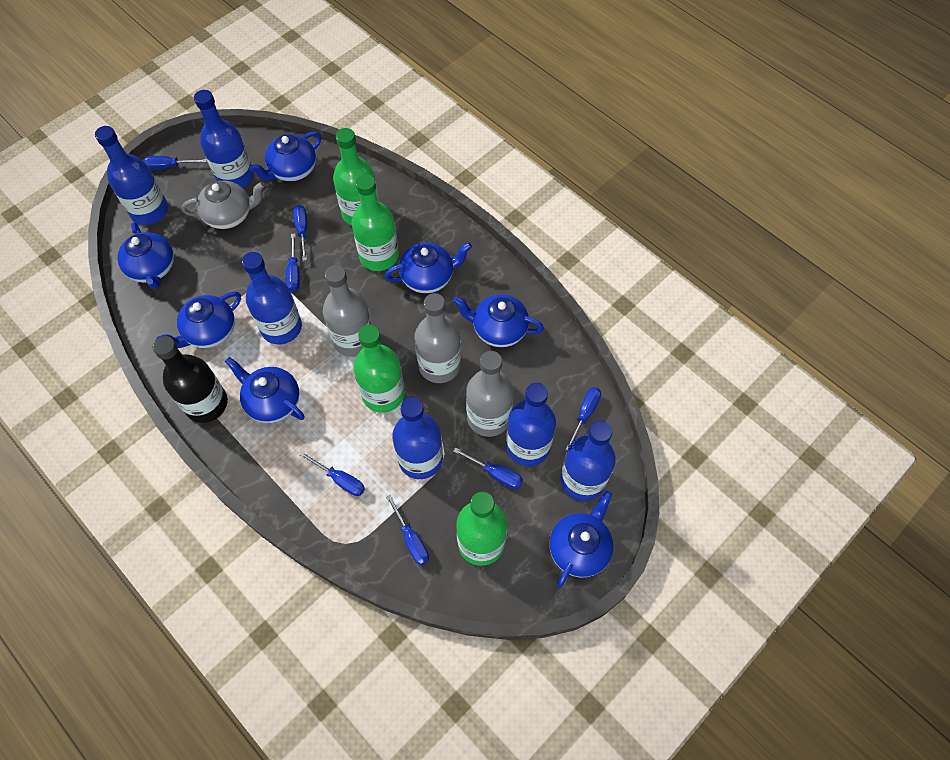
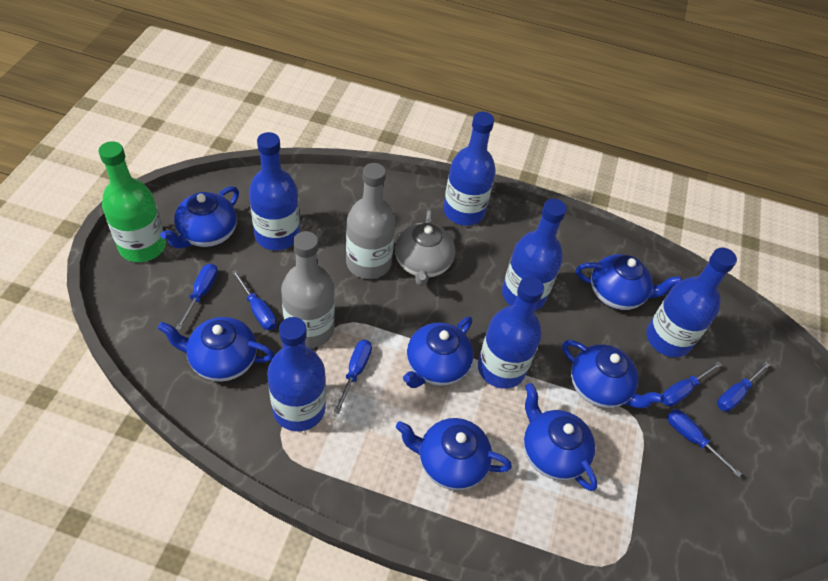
black bottle: [152,336,228,423] = 1 -> none = 0
blue screwdriver: [142,156,207,170] [285,233,300,292] [293,205,307,261] [300,451,365,496] [386,495,429,565] [453,447,523,489] [565,387,601,451] = 7 -> [175,264,218,330] [232,270,277,330] [334,340,372,414] [662,361,722,406] [667,409,742,477] [717,361,770,411] = 6
green bottle: [333,128,379,226] [352,174,399,271] [354,325,405,413] [456,492,507,566] = 4 -> [99,141,166,262] = 1
grey bottle: [323,265,372,357] [414,293,461,383] [466,351,513,437] = 3 -> [281,231,335,348] [346,163,396,279] = 2

